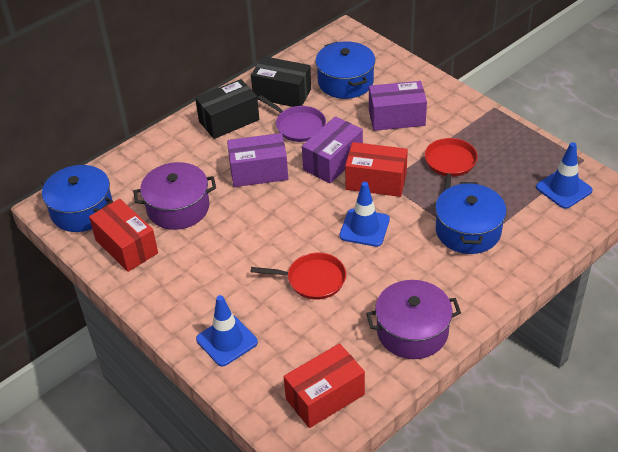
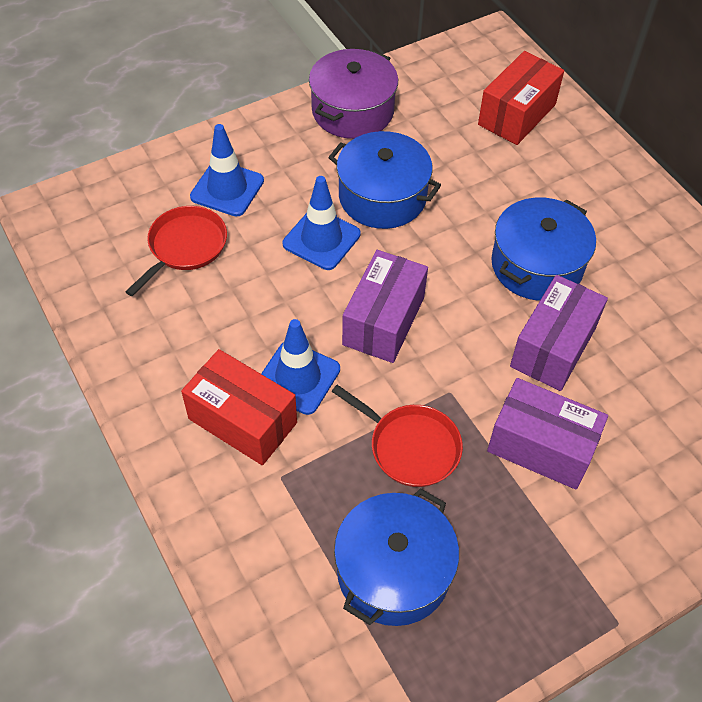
black box: [195,79,259,139] [251,56,311,107] = 2 -> none = 0
purple pan: [258,95,326,142] = 1 -> none = 0
purple pot: [133,162,216,230] [366,280,461,359] = 2 -> [309,49,398,139] = 1
red box: [89,199,158,272] [284,343,365,428] [345,142,408,197] = 3 -> [181,349,297,465] [478,51,564,145] = 2

